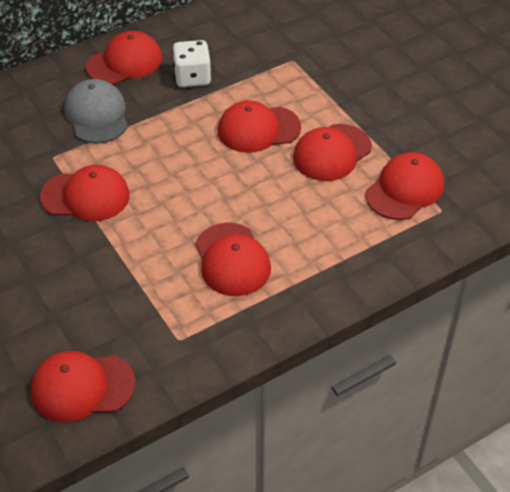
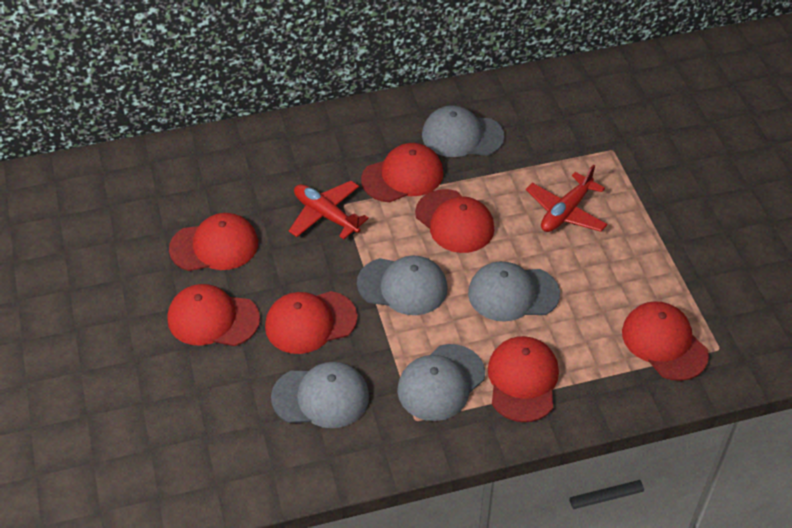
grey cap: [65,79,128,144] = 1 -> [271,362,369,428] [357,256,448,315] [397,344,485,421] [422,105,504,157] [468,261,560,322] = 5
red plane: none = 0 -> [289,181,369,239] [526,164,608,232] = 2
white dice: [172,40,211,87] = 1 -> none = 0

